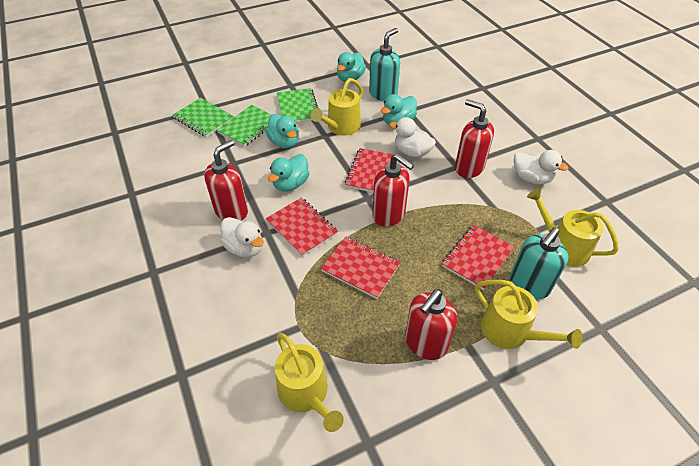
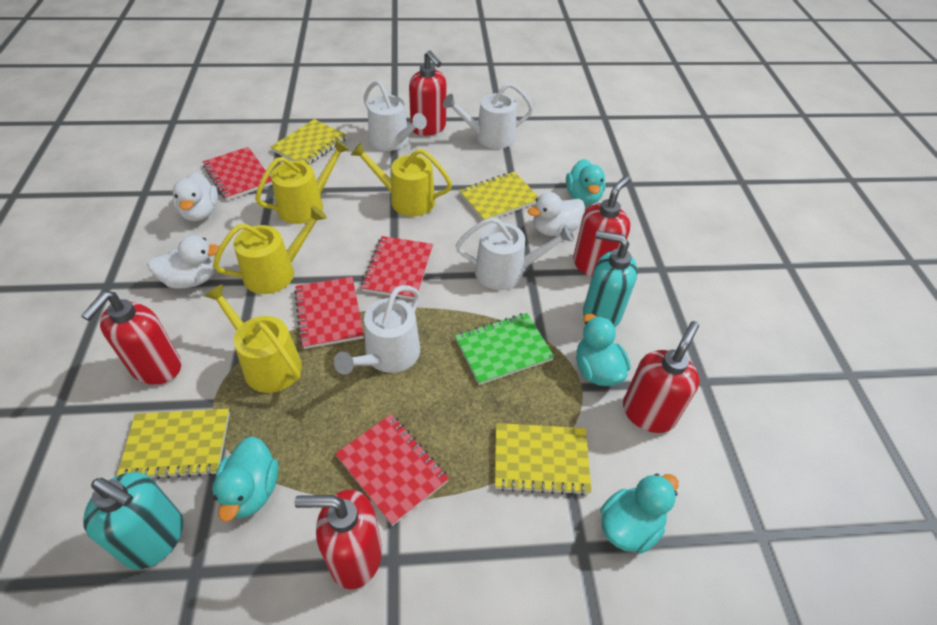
green notebook: [173,98,234,137] [217,105,272,147] [277,88,318,123] = 3 -> [455,313,554,385] = 1
red soap dispenser: [204,140,248,221] [372,154,414,227] [405,289,457,360] [455,99,494,178] = 4 -> [81,292,181,385] [295,489,382,589] [409,51,447,136] [573,175,630,277] [623,321,700,433] = 5
white watering can: none = 0 -> [334,285,420,375] [363,80,427,151] [443,83,533,149] [456,217,574,290] = 4
yellow notebook: none = 0 -> [117,409,230,479] [270,119,347,164] [459,171,539,221] [495,423,592,496] = 4

